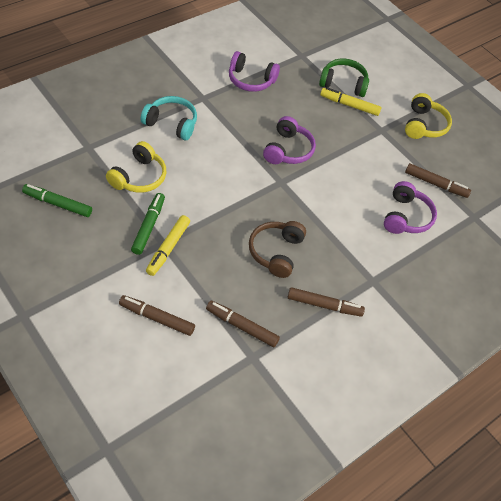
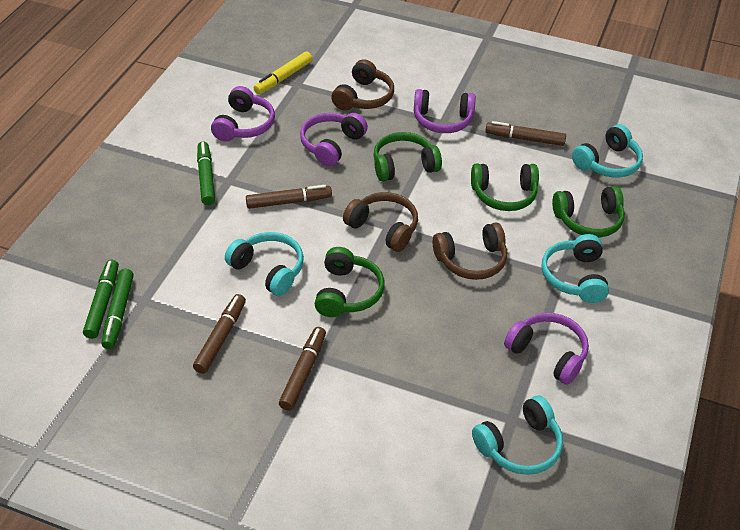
brown headphones: [249,221,306,278] = 1 -> [331,59,394,111] [343,192,418,252] [433,222,507,280] = 3
green headphones: [319,58,369,97] = 1 -> [315,247,385,317] [373,132,442,181] [471,164,539,211] [552,186,625,238] = 4
green marker: [22,184,92,217] [131,193,165,255] = 2 -> [83,260,119,339] [102,269,134,349] [197,141,215,205] = 3
purple headphones: [229,51,280,92] [263,116,316,164] [384,181,437,234] = 3 -> [211,86,275,142] [300,113,368,167] [414,89,476,133] [504,313,589,385] = 4
turquoise headphones: [141,96,197,140] = 1 -> [225,232,304,296] [472,396,563,475] [541,234,609,303] [572,124,643,177] = 4
yellow headphones: [106,141,166,193] [405,93,452,139] = 2 -> none = 0
yellow marker: [146,215,190,276] [320,87,382,116] = 2 -> [254,52,312,94] = 1

